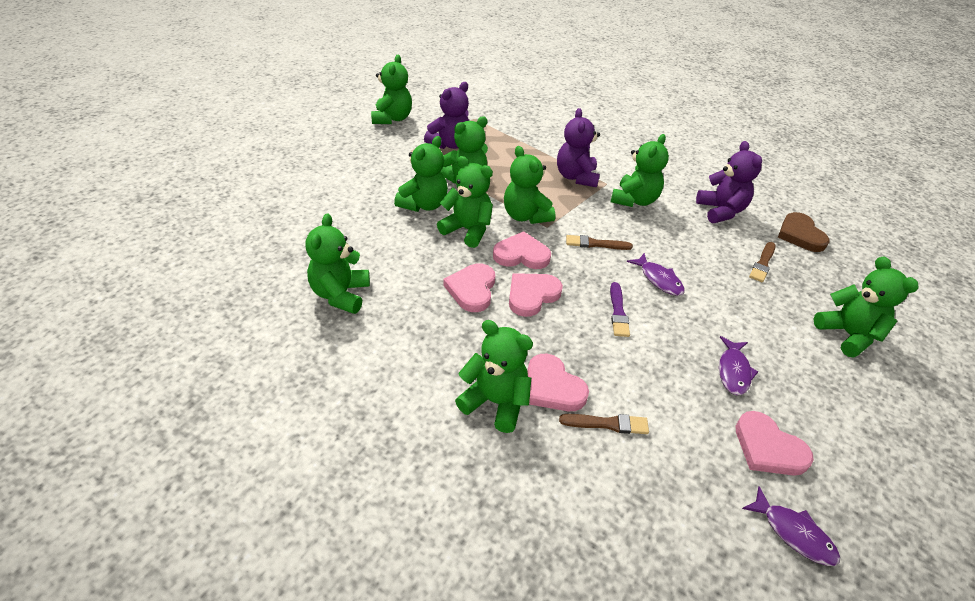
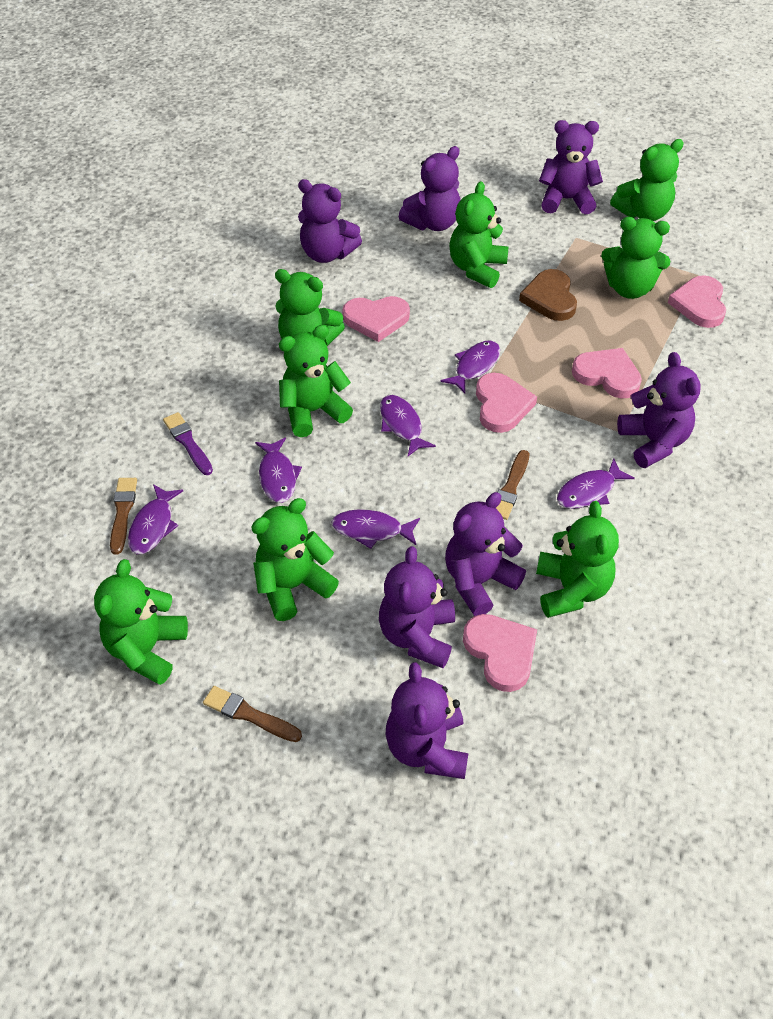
green teddy bear: [305,214,370,314] [371,55,412,124] [394,136,448,212] [437,156,493,248] [442,116,488,184] [455,320,533,433] [504,146,555,224] [611,134,669,207] [813,256,919,357] = 9 -> [94,559,188,685] [251,498,339,621] [275,269,345,346] [279,325,353,437] [449,181,508,288] [536,501,619,618] [601,217,671,299] [610,139,684,221] = 8
purple fish: [627,253,685,296] [719,336,758,395] [742,486,840,566] = 3 -> [128,484,183,554] [255,437,302,503] [331,509,420,549] [380,395,436,456] [441,340,500,394] [557,458,635,509] = 6
purple teddy bear: [424,82,469,149] [557,108,600,187] [696,141,762,223] = 3 -> [298,179,362,263] [379,546,455,668] [386,662,468,779] [399,146,461,231] [445,492,526,616] [539,120,603,214] [617,352,701,468] = 7

